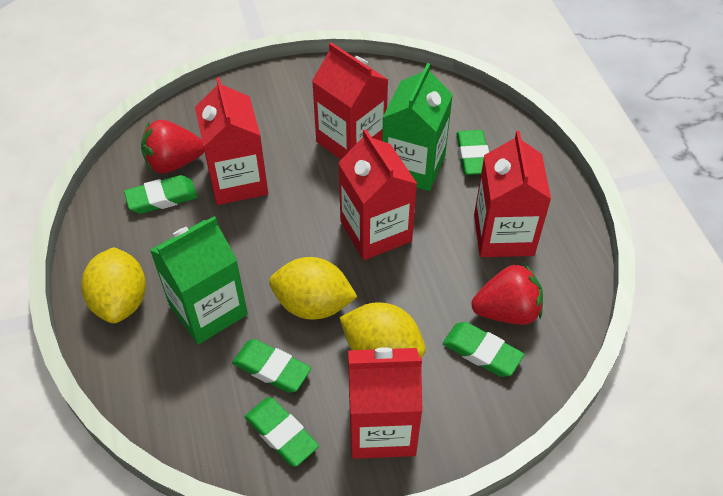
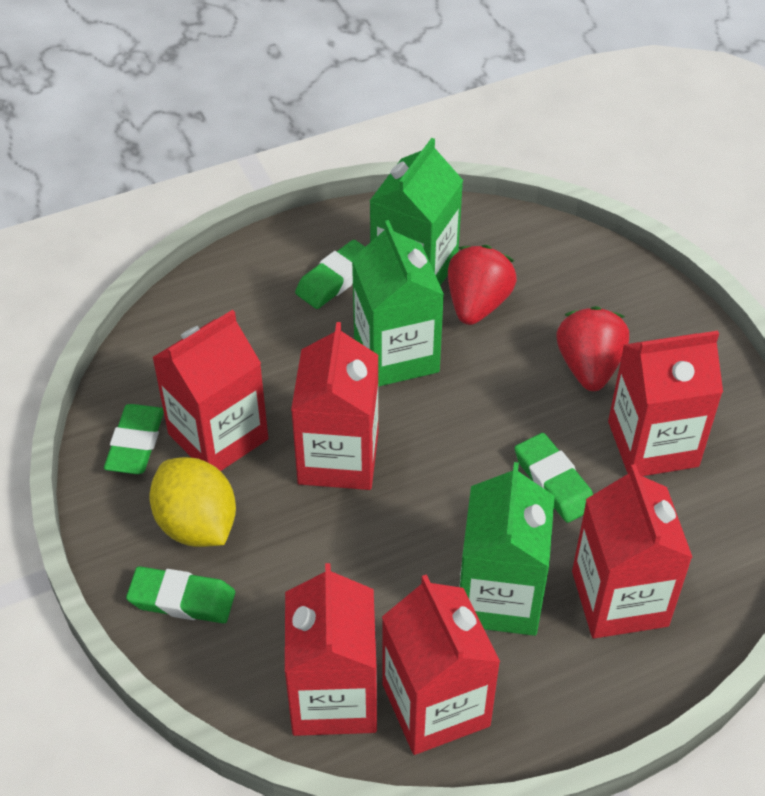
green carton: [150,216,248,344] [382,63,453,191] = 2 -> [352,220,444,387] [370,138,463,286] [460,462,555,636] = 3
green eraser: [124,175,198,214] [232,339,311,393] [245,397,319,467] [443,322,524,377] [456,130,489,175] = 5 -> [104,404,164,474] [126,566,235,623] [295,240,365,309] [515,433,593,523] = 4
red carton: [195,77,268,205] [312,43,388,159] [338,129,417,260] [348,347,422,459] [474,131,551,257] = 5 -> [152,310,268,471] [285,563,377,736] [291,322,378,490] [382,574,500,755] [572,464,693,639] [608,331,723,476] = 6
yellow lemon: [81,247,146,323] [269,257,357,320] [339,302,426,357] = 3 -> [149,457,236,547] = 1

